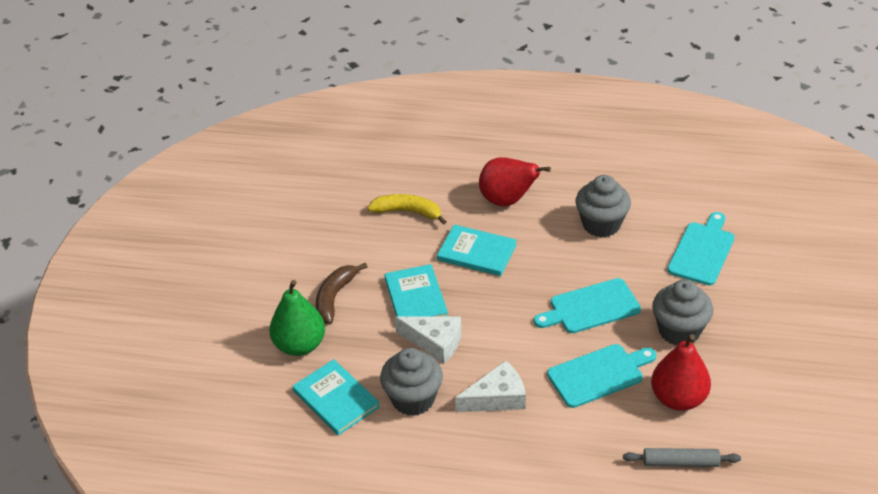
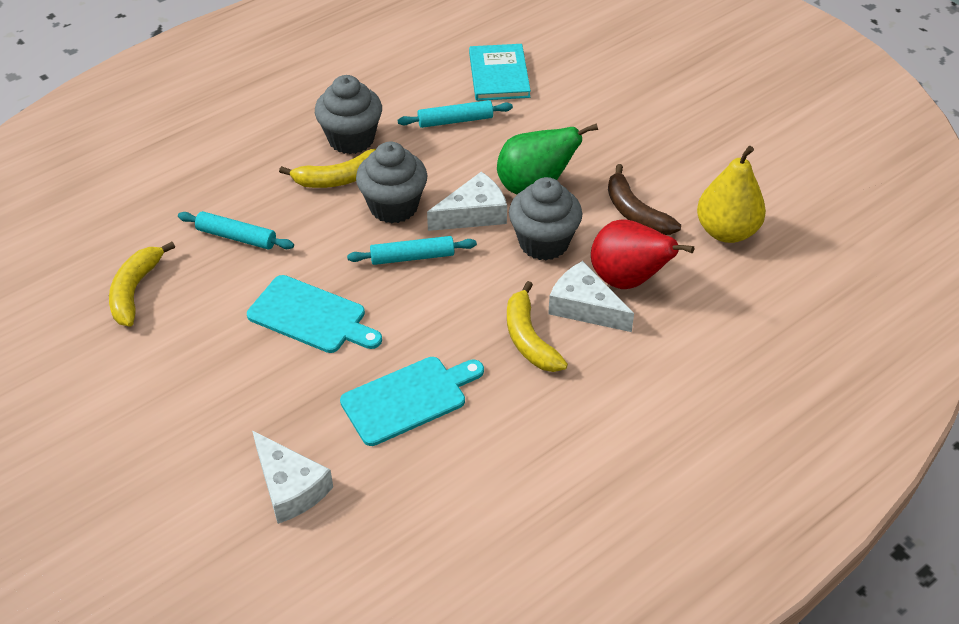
grey rolling pin: [623,448,741,467] = 1 -> none = 0
red pear: [479,157,551,207] [651,334,711,411] = 2 -> [591,219,694,289] = 1
turquoise book: [292,359,380,435] [384,264,448,317] [437,224,517,276] = 3 -> [469,44,531,101] = 1
turquoise cutting board: [534,278,641,333] [547,344,656,408] [667,212,735,285] = 3 -> [247,275,382,353] [340,357,484,446] = 2
turquoise rolling pin: none = 0 -> [178,211,294,249] [347,236,477,265] [398,100,513,128] = 3
white cheese: [395,316,461,364] [455,360,526,412] = 2 -> [252,430,333,524] [427,172,507,231] [548,261,634,332] = 3
yellow banana: [367,194,447,225] = 1 -> [109,242,175,327] [279,149,376,188] [507,281,568,372] = 3
yellow pear: none = 0 -> [697,146,766,243] = 1

